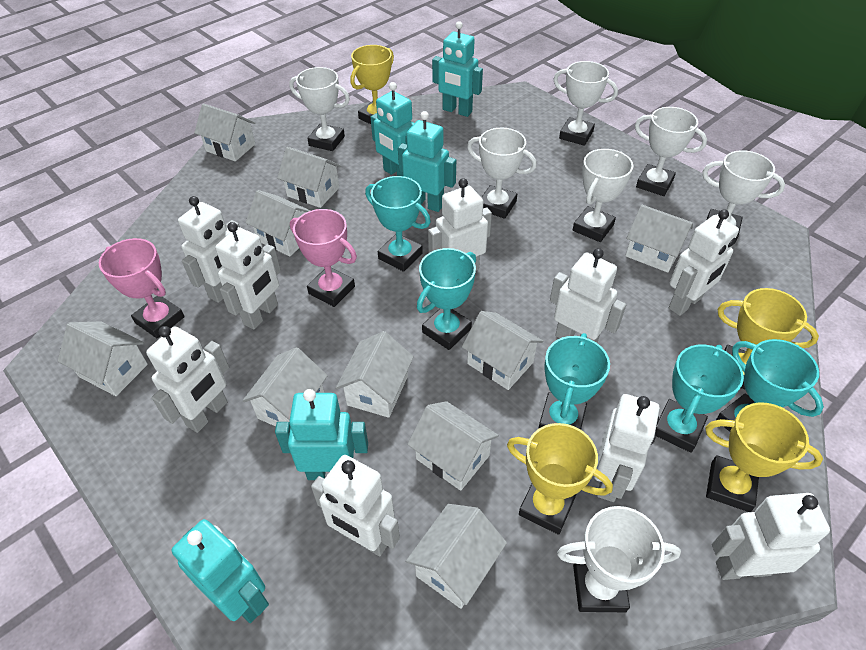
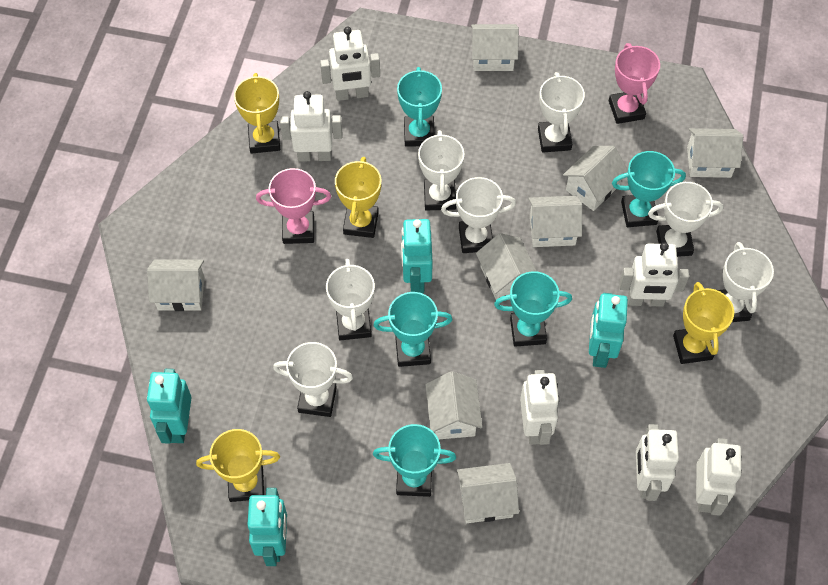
turquoise robot: [172,519,269,623] [275,389,368,480] [371,82,414,176] [398,111,456,212] [432,21,483,117] = 5 -> [147,369,192,444] [247,488,287,566] [401,219,433,293] [589,293,628,368] = 4
white house: [58,321,148,396] [194,104,255,161] [243,347,328,427] [246,190,311,257] [277,147,341,208] [336,331,414,418] [406,504,507,609] [407,401,499,491] [462,311,543,390] [625,205,693,273] = 10 -> [147,259,204,311] [425,371,482,439] [457,463,519,523] [471,24,519,71] [476,233,537,300] [528,196,582,247] [563,146,628,211] [687,128,743,178] = 8
white robot: [146,326,229,433] [178,196,240,303] [215,222,281,329] [311,455,400,556] [428,178,492,271] [550,248,626,343] [594,394,660,502] [669,209,739,316] [712,493,830,580] = 9 -> [280,91,342,162] [320,26,380,101] [520,370,560,445] [619,242,689,307] [636,424,679,501] [696,438,742,516] = 6

